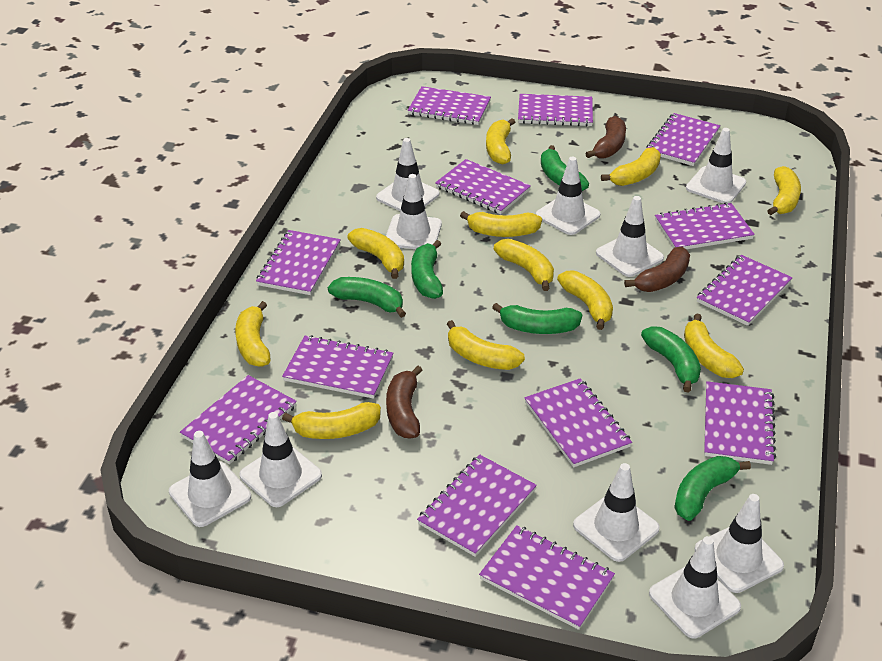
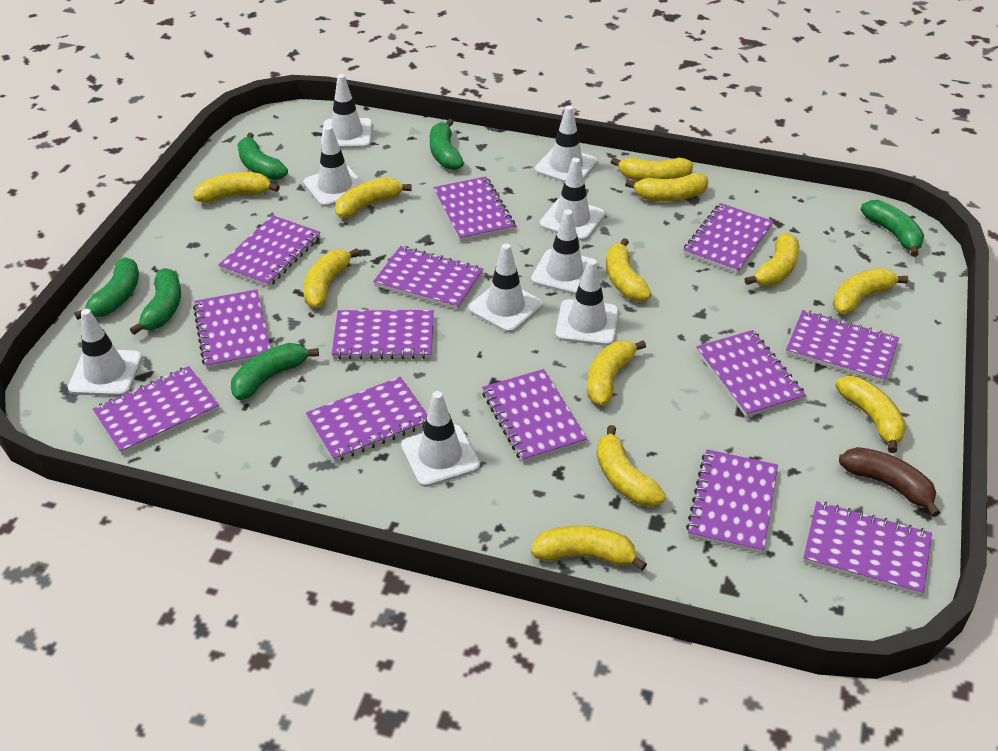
brown banana: [386,366,423,439] [585,116,626,159] [624,247,690,292] = 3 -> [839,447,940,517] = 1
white traffic cone: [169,431,251,527] [239,412,322,507] [376,138,439,211] [386,174,442,249] [536,157,600,235] [573,463,660,562] [596,196,664,277] [649,536,741,638] [686,128,746,204] [695,494,784,593] = 10 -> [68,309,142,396] [303,126,363,207] [321,74,372,148] [401,391,480,487] [468,243,543,333] [531,210,598,295] [535,105,597,182] [539,158,605,241] [556,259,619,346] = 9
yellow banana: [235,301,271,367] [282,402,381,439] [348,228,404,279] [447,320,525,370] [460,211,542,237] [486,118,515,164] [494,239,554,291] [557,271,613,330] [601,147,661,186] [684,313,744,378] [767,166,801,215] = 11 -> [194,172,280,203] [303,248,360,308] [335,177,412,218] [531,526,647,571] [587,340,646,406] [597,425,666,507] [606,238,652,302] [611,157,693,181] [625,173,708,201] [744,233,799,286] [833,268,908,314] [835,376,906,453] = 12

